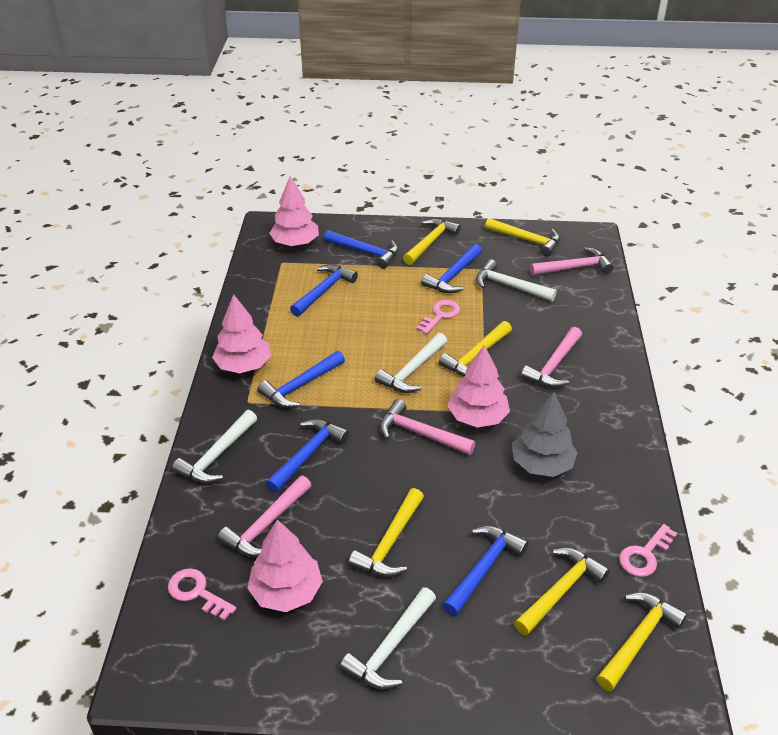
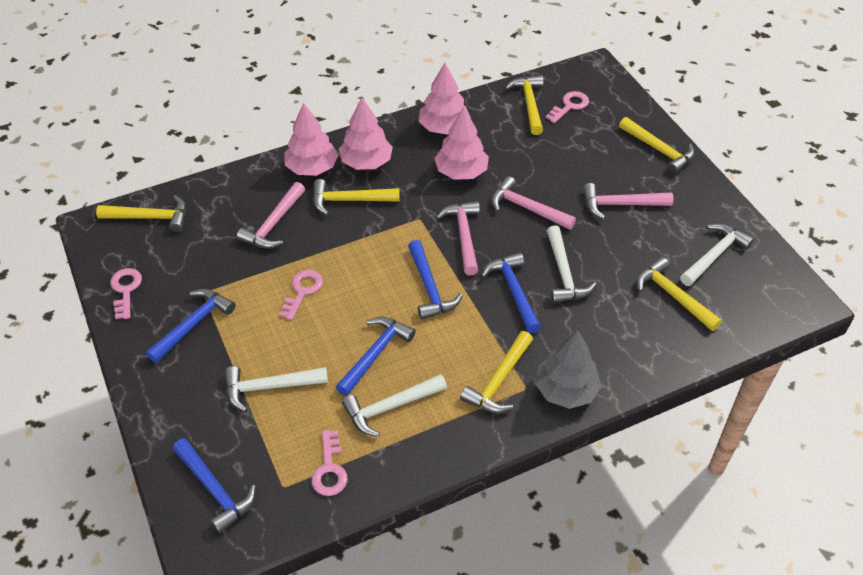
blue hammer: [257,351,345,408] [266,419,349,493] [290,264,358,317] [324,230,399,269] [421,244,482,293] [443,526,528,616] = 6 -> [146,289,236,363] [173,438,256,534] [336,317,416,396] [408,240,463,320] [481,252,541,333] = 5
pink key: [168,568,237,621] [417,300,460,334] [619,524,677,577] = 3 -> [110,268,142,319] [279,270,323,320] [311,430,348,496] [546,91,589,123] = 4

